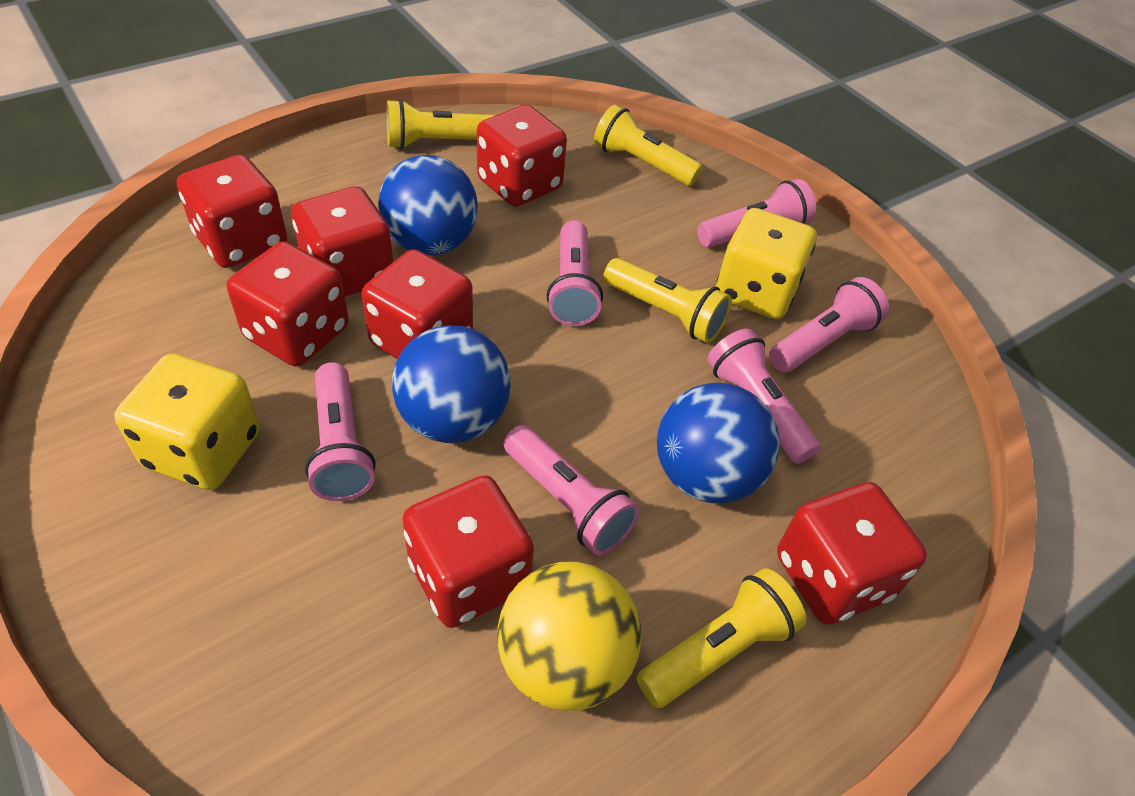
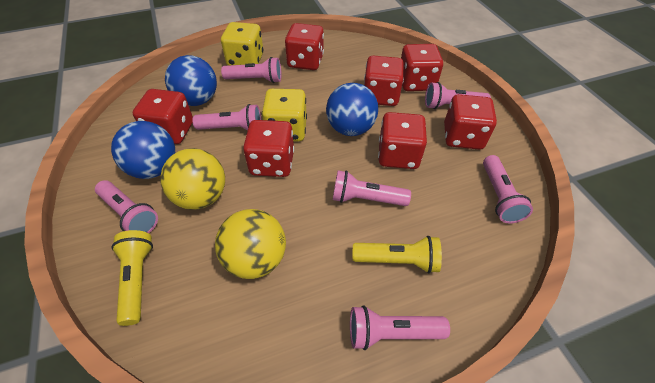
pink flashlight: [305,362,375,501] [504,425,640,555] [546,220,603,326] [697,179,816,248] [707,329,820,464] [769,277,889,372] = 6 -> [95,180,158,233] [192,104,261,130] [221,57,281,83] [333,170,411,206] [350,305,450,350] [425,82,491,109] [483,155,533,224] = 7
yellow ball: [497,562,641,711] = 1 -> [160,148,225,210] [215,209,286,279] = 2
yellow flashlight: [387,99,495,149] [594,105,702,186] [603,258,732,343] [636,568,806,708] = 4 -> [111,230,153,326] [353,236,442,273] = 2

